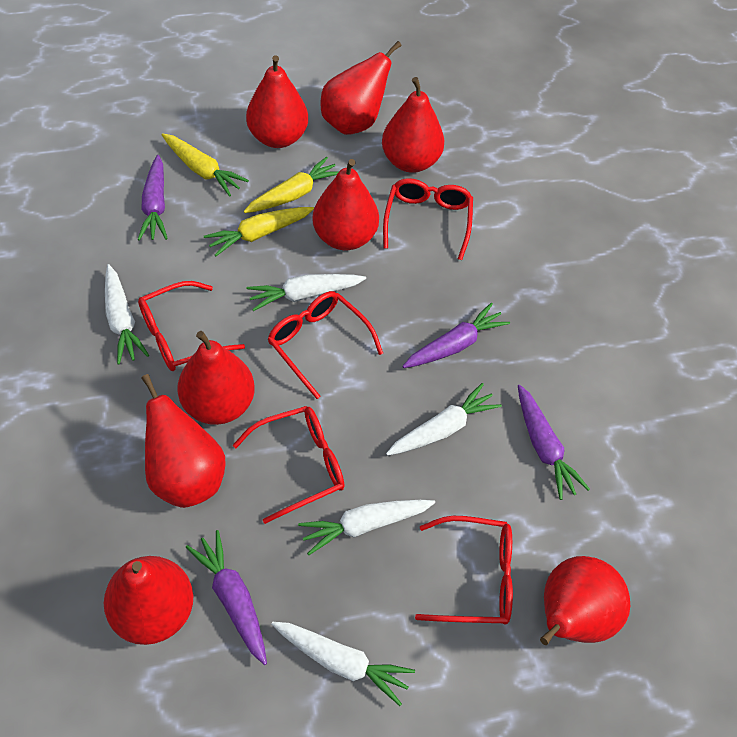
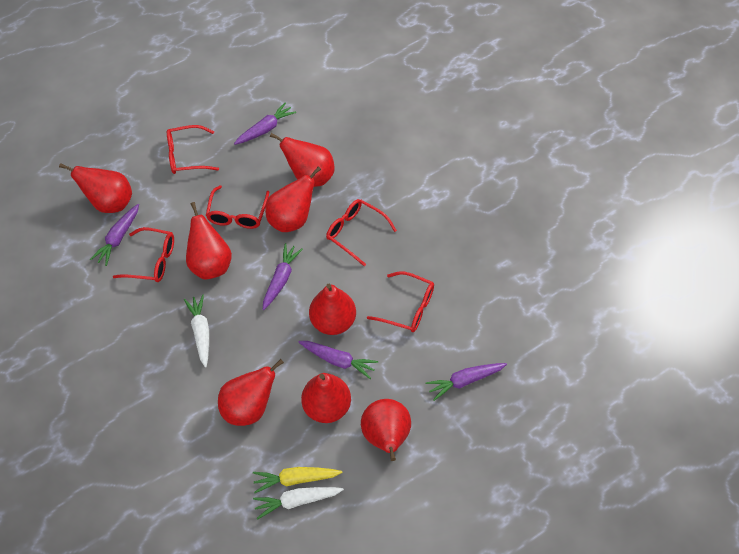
purple carrot: [138,155,168,241] [186,530,267,665] [402,303,510,368] [518,385,590,500] = 4 -> [90,204,139,266] [234,102,296,145] [263,243,303,310] [298,341,378,379] [425,363,507,401] = 5
white carrot: [105,264,149,365] [247,274,366,311] [271,622,415,706] [298,500,435,555] [386,383,502,456] = 5 -> [184,295,209,367] [253,487,344,520] = 2
yellow carrot: [162,133,249,196] [204,207,314,256] [244,157,339,213] = 3 -> [253,467,343,493] = 1

